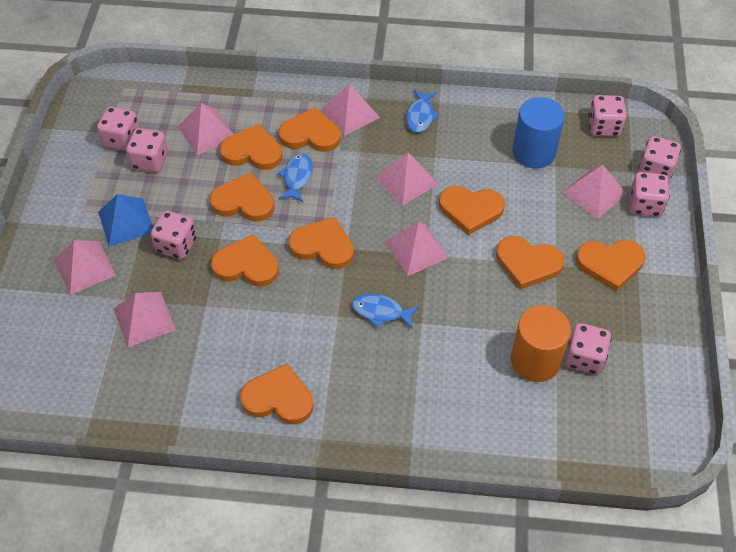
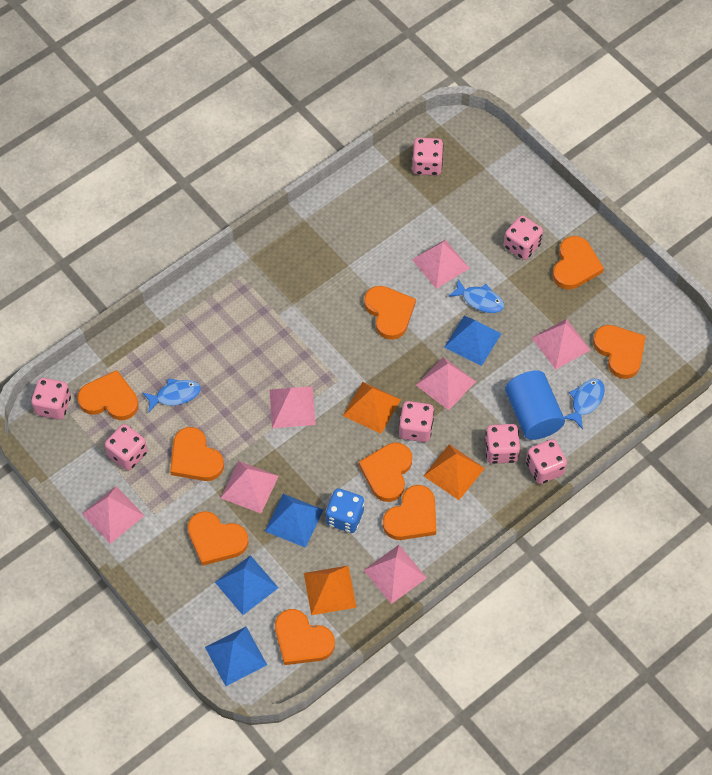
blue dice: none = 0 -> [326,488,364,533] = 1
blue pyramid: [98,194,153,247] = 1 -> [205,627,267,686] [215,555,279,615] [265,494,324,548] [444,316,501,366] = 4
orange cylinder: [511,305,571,382] = 1 -> none = 0
orange pyramid: none = 0 -> [304,565,357,615] [343,382,401,434] [424,444,485,500] = 3

